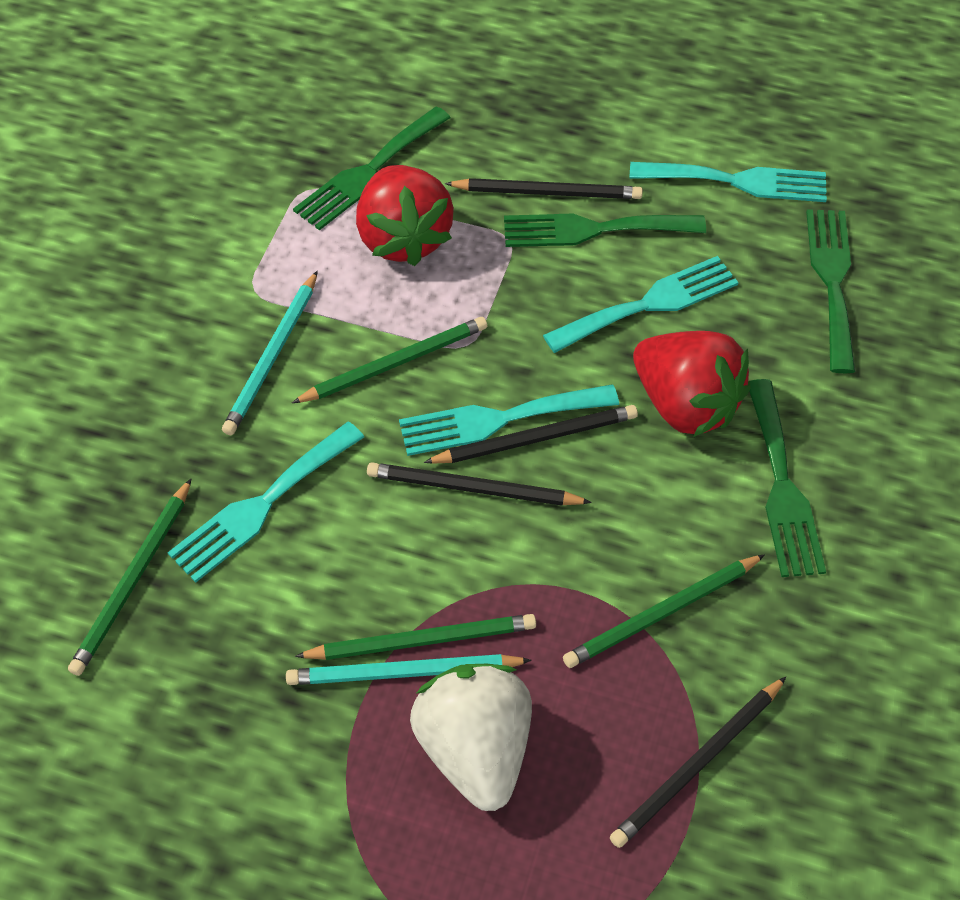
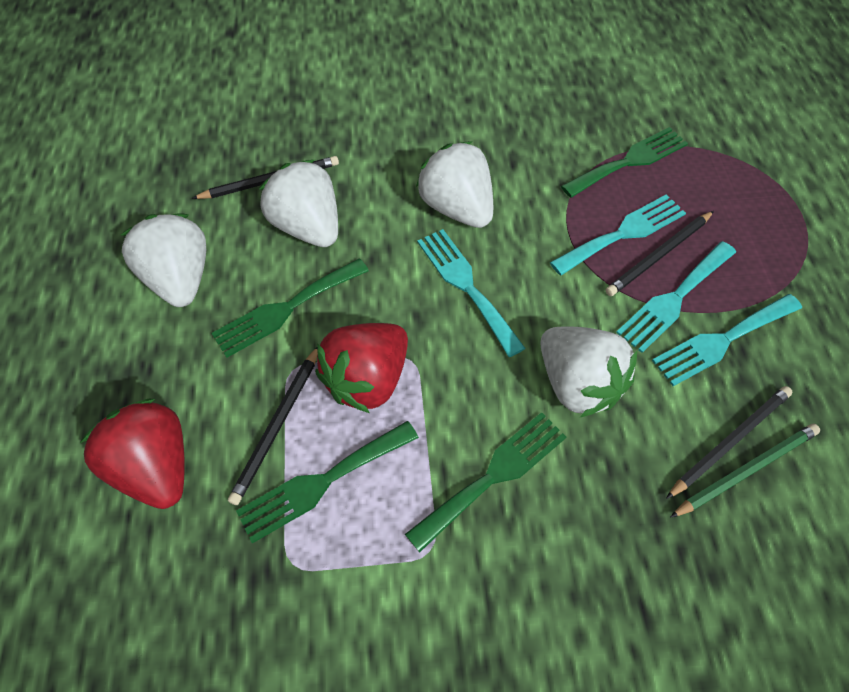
green pencil: [68,478,192,676] [292,317,487,403] [295,614,536,660] [563,554,765,668] = 4 -> [670,424,820,518] = 1
turquoise pencil: [222,271,318,435] [286,654,532,685] = 2 -> none = 0
white strawberry: [410,664,532,811] = 1 -> [121,213,206,307] [259,160,338,247] [416,141,493,228] [540,326,637,417] = 4

